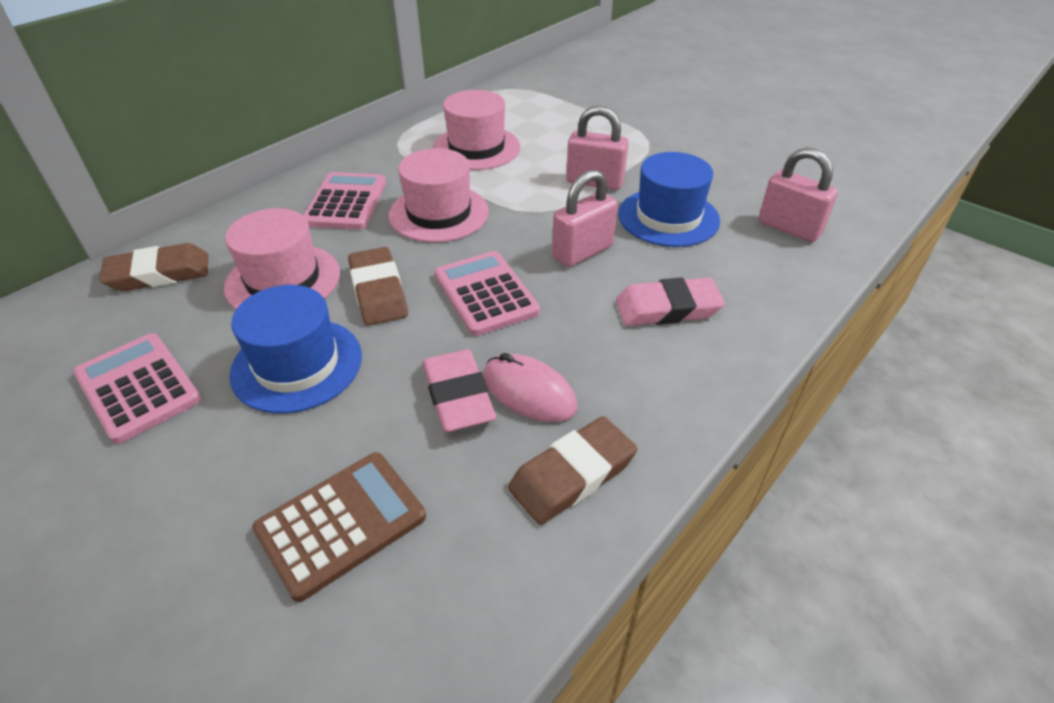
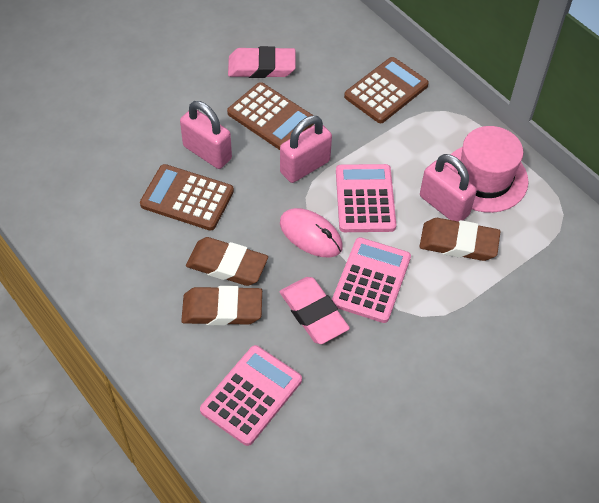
blue hat: [229,285,362,414] [618,152,720,247] = 2 -> none = 0
brown calculator: [252,452,426,602] = 1 -> [140,164,234,231] [227,82,314,150] [344,57,429,123] = 3
pink hat: [224,208,340,309] [389,148,489,242] [433,90,520,170] = 3 -> [445,126,528,213] = 1

